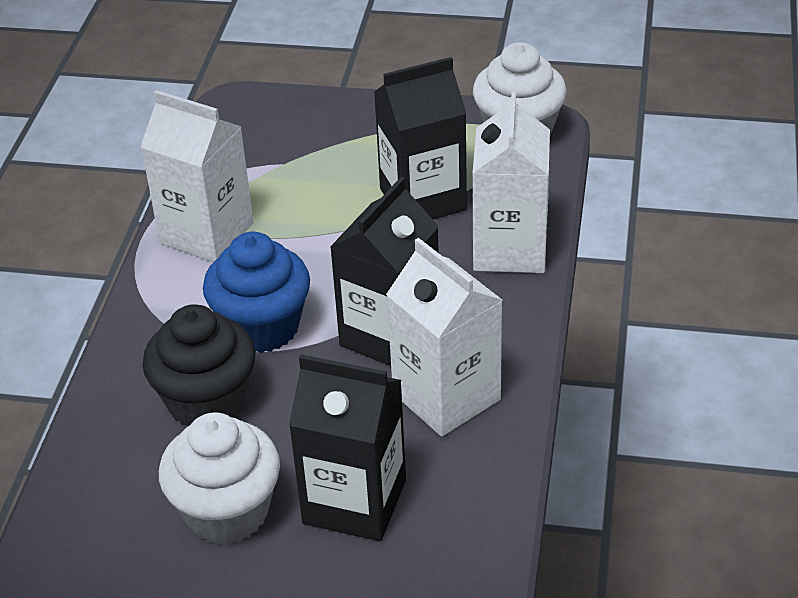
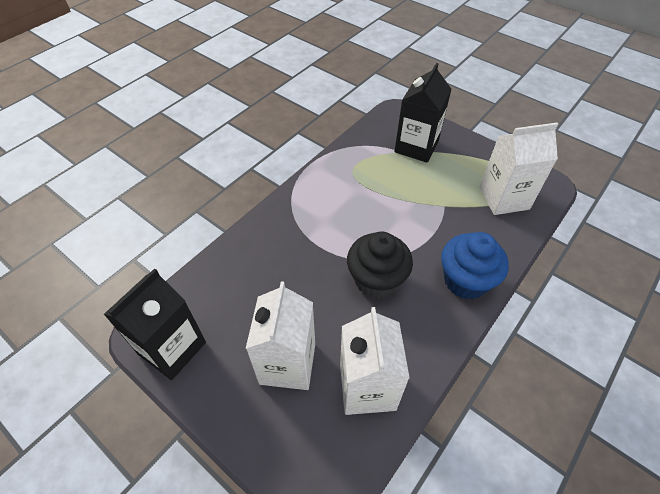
black carton: [289,354,406,541] [330,177,439,366] [374,57,467,219] = 3 -> [104,268,206,380] [394,63,452,163] = 2
white cupcake: [159,412,280,545] [473,42,566,135] = 2 -> none = 0

